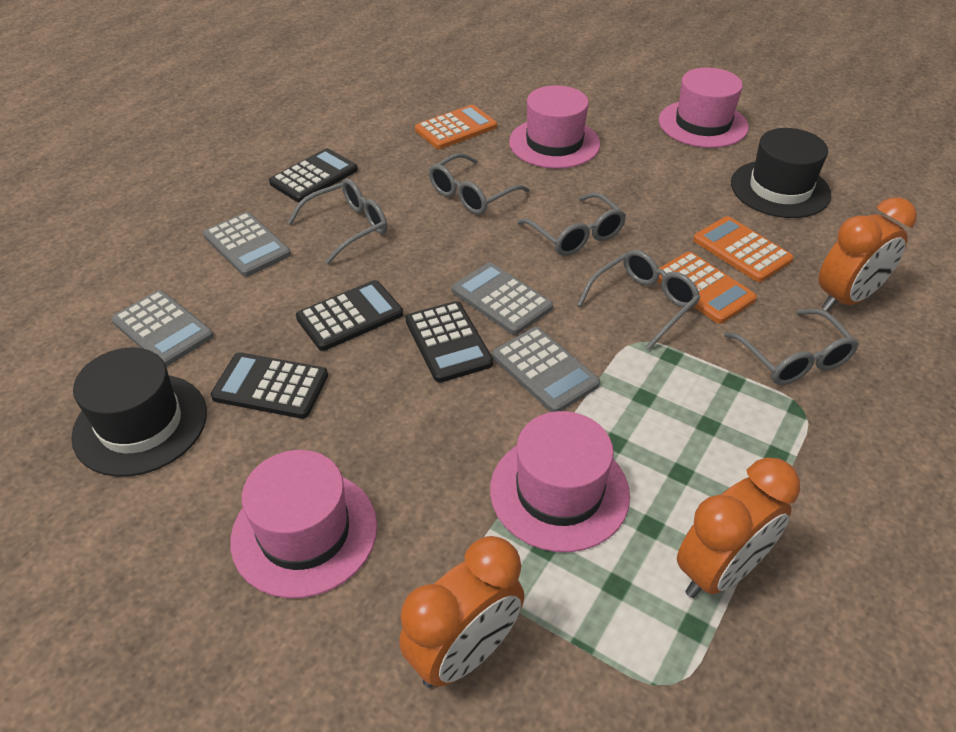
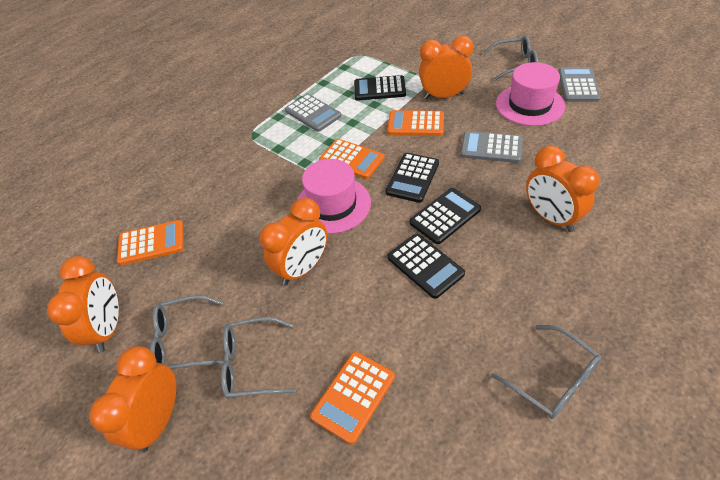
black hat: [71,348,207,477] [731,128,831,218] = 2 -> none = 0
grey calculator: [111,290,214,367] [203,212,291,277] [452,262,553,335] [492,327,600,412] = 4 -> [285,94,341,132] [460,131,523,163] [558,67,601,102] = 3
grey glasses: [288,179,387,264] [429,153,530,214] [517,192,626,256] [577,250,700,350] [724,309,859,385] = 5 -> [150,295,224,369] [221,317,296,399] [483,36,538,81] [491,325,601,419] = 4
orange calculator: [415,105,497,149] [657,252,757,324] [693,216,793,282] = 3 -> [117,220,184,265] [310,352,395,445] [319,139,385,179] [387,110,444,136] = 4
orange clock: [399,536,524,688] [677,457,800,598] [819,197,917,312] = 3 -> [47,256,119,353] [89,346,176,452] [260,198,328,285] [419,36,473,99] [526,146,600,232] = 5
pink hat: [230,450,377,598] [490,411,630,552] [509,85,600,169] [659,67,749,148] = 4 -> [297,159,371,234] [496,62,565,126] = 2

